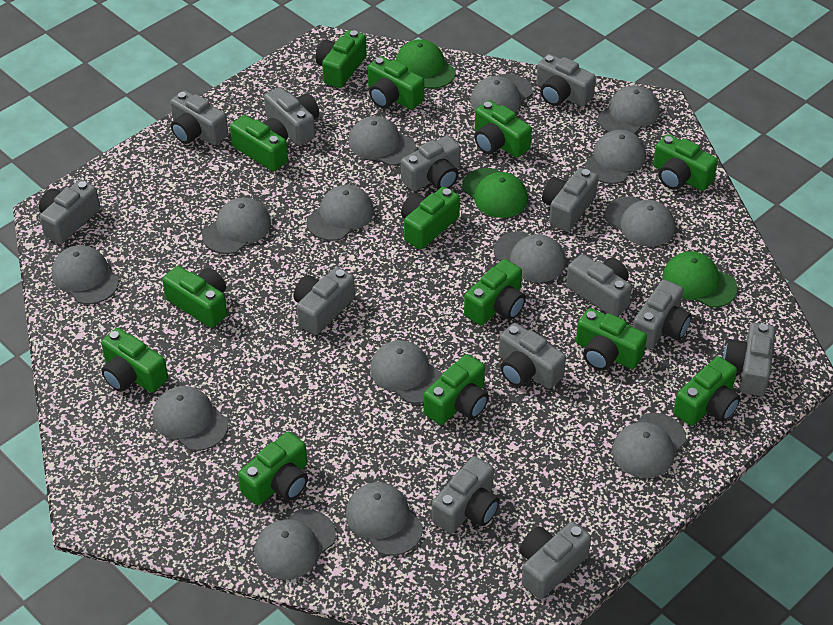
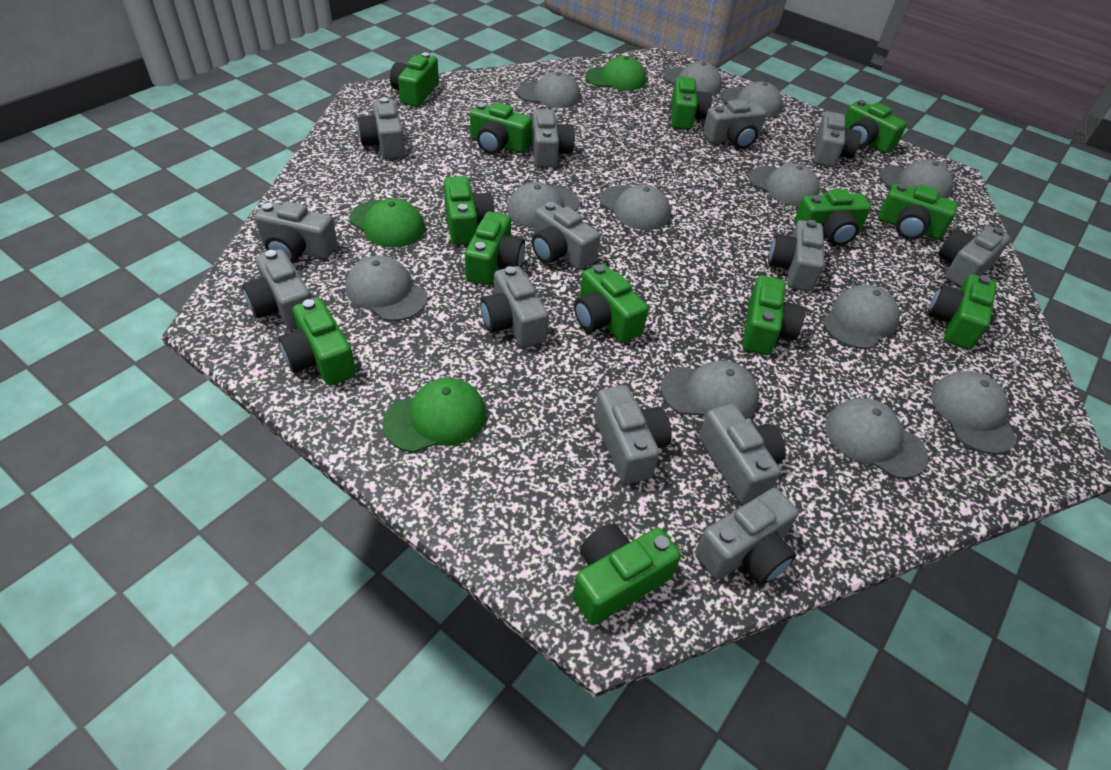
grey cap: [52,245,119,304] [153,386,228,451] [202,198,271,254] [254,509,336,580] [307,185,374,241] [346,482,423,556] [348,116,416,166] [370,340,443,404] [470,74,533,113] [494,231,566,282] [585,130,646,184] [598,85,660,134] [605,196,675,247] [612,413,686,478] = 14 -> [346,255,428,321] [507,182,580,228] [517,71,580,108] [600,184,671,230] [660,360,759,420] [664,62,722,96] [721,81,783,117] [749,163,820,206] [823,284,900,349] [825,398,928,479] [879,160,953,199] [931,371,1017,454] = 12

